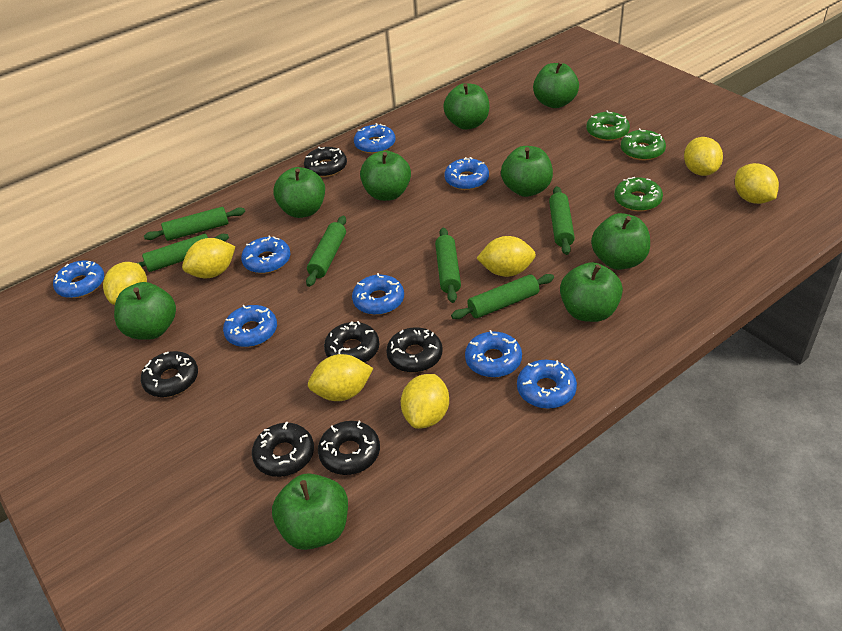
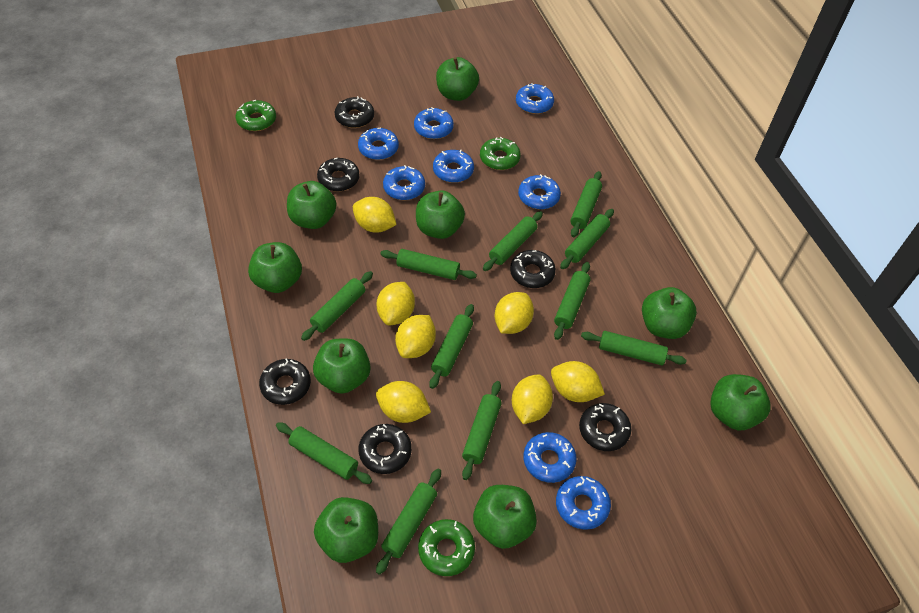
green rolling pin: [138,234,229,272] [144,207,245,241] [306,216,346,287] [435,228,461,303] [451,274,554,319] [549,186,575,255] = 6 -> [276,422,372,484] [301,271,373,341] [376,469,441,575] [380,249,477,280] [429,304,474,389] [462,381,502,480] [483,211,543,271] [554,262,590,340] [560,209,614,269] [570,171,602,237] [581,331,687,365] = 11

